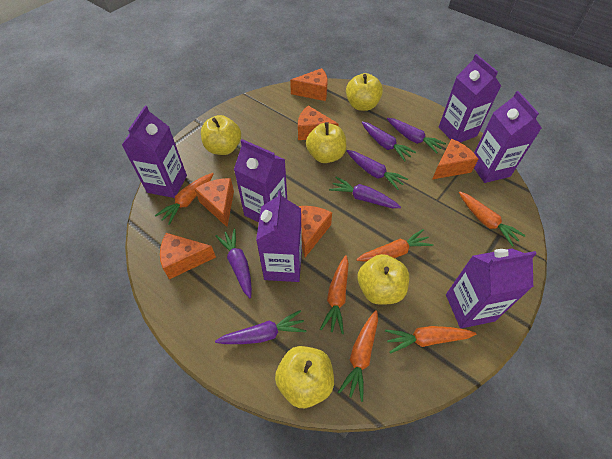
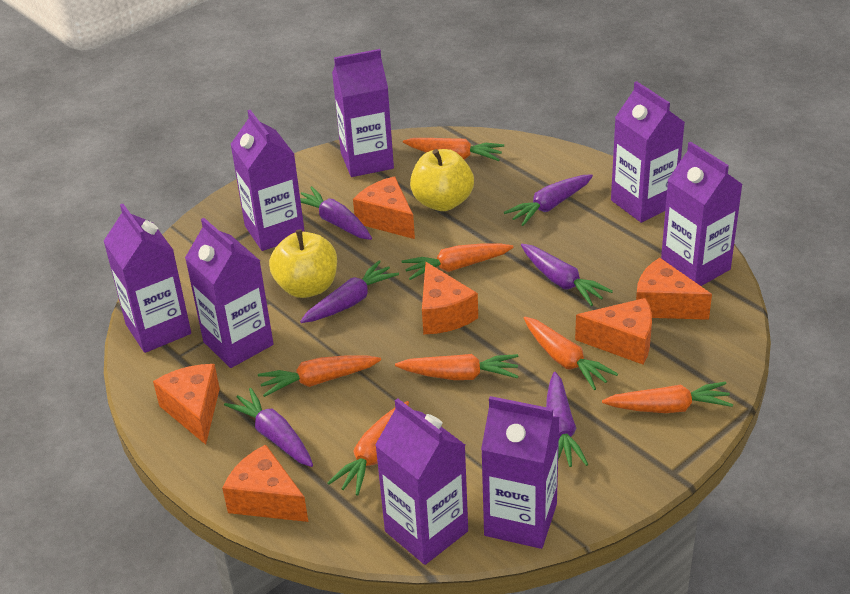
orange carrot: [155,173,214,225] [320,255,349,334] [338,310,378,402] [356,229,433,262] [385,326,476,354] [459,192,526,247] = 6 -> [258,355,381,397] [327,401,409,496] [395,354,518,380] [401,243,514,280] [403,138,504,161] [524,317,618,390] [602,382,733,413] = 7
purple carton: [122,106,187,198] [234,139,287,223] [256,191,302,282] [439,54,501,143] [446,248,537,328] [474,91,541,183] = 6 -> [104,204,191,353] [185,218,274,368] [230,110,305,251] [332,49,394,177] [375,398,468,565] [481,396,560,549] [611,81,685,223] [661,141,743,286] = 8
yellow apple: [201,115,241,155] [275,346,334,408] [306,122,346,163] [346,73,383,111] [358,254,409,305] = 5 -> [269,229,337,298] [410,149,474,211] = 2

